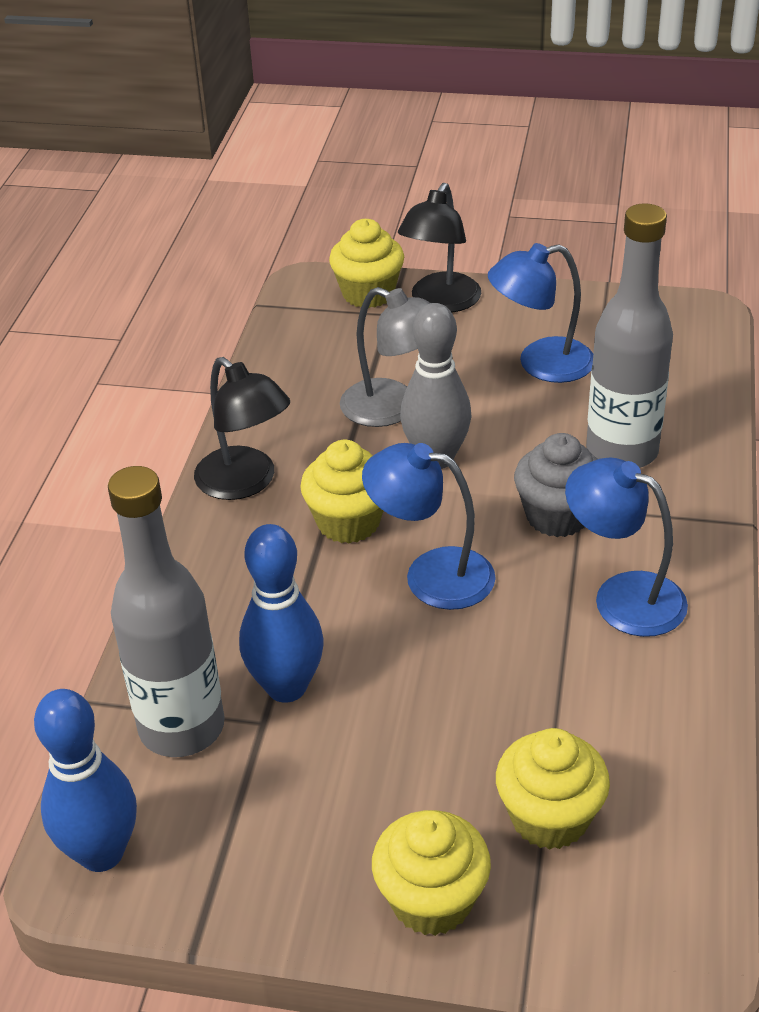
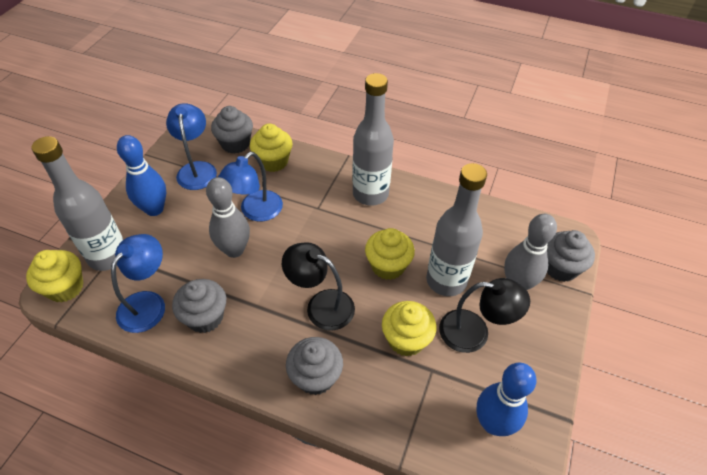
grey bottle: [108,466,225,757] [586,203,673,468] = 2 -> [31,136,124,271] [352,73,394,206] [426,163,487,296] = 3
grey bowling pin: [400,303,472,469] = 1 -> [206,177,250,258] [504,214,557,290] = 2
grey cupcake: [514,433,597,537] = 1 -> [172,279,226,333] [211,106,253,154] [286,337,343,395] [547,230,595,282] = 4
grey lamp: [340,287,430,427] = 1 -> none = 0

